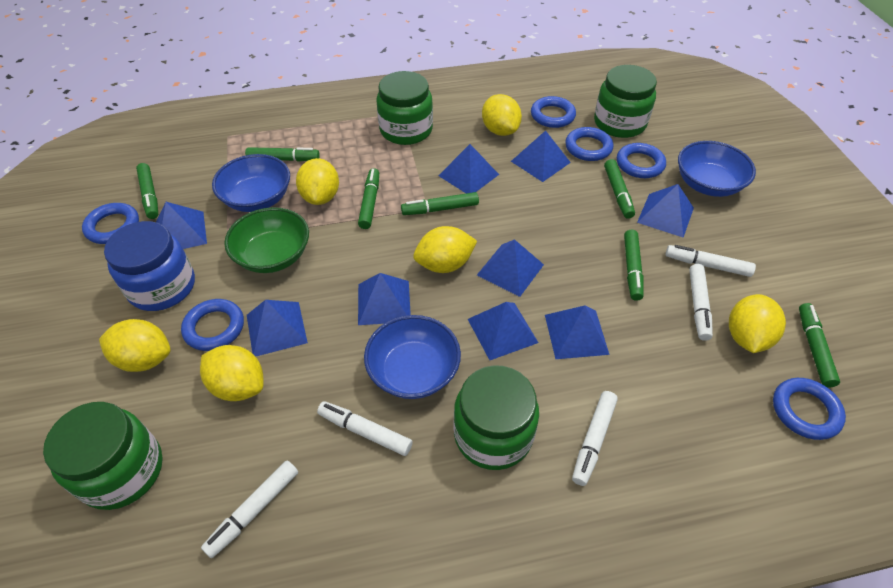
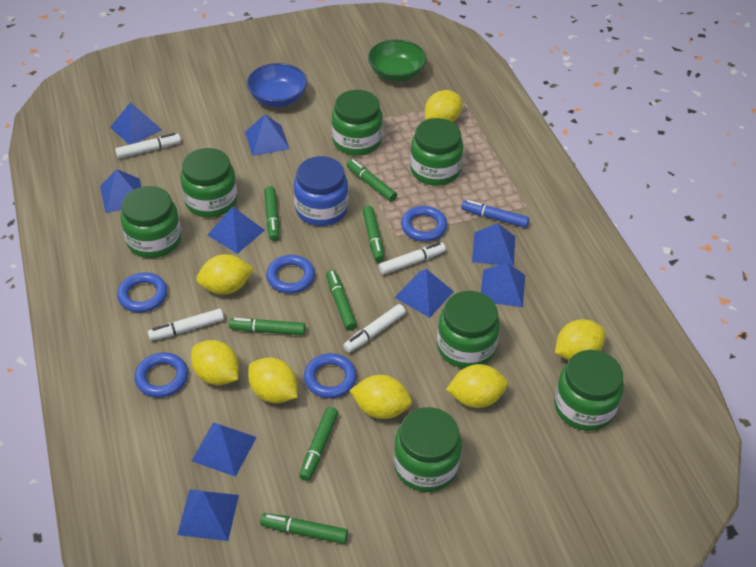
blue bowl: [212,154,290,212] [364,315,461,399] [678,141,756,197] = 3 -> [247,63,307,107] = 1
blue marker: none = 0 -> [461,200,529,228] = 1
blue ring: [82,203,139,244] [181,299,244,351] [531,96,576,128] [565,127,613,161] [617,143,666,178] [773,378,846,440] = 6 -> [117,272,167,312] [134,352,188,398] [266,255,315,294] [304,353,357,398] [401,206,447,242] = 5
green jar: [43,402,163,510] [377,71,433,145] [453,365,539,470] [594,65,657,138] = 4 -> [121,186,181,258] [180,148,237,218] [332,90,383,156] [394,407,462,492] [410,118,463,186] [437,291,500,368] [554,350,624,431] = 7
white marker: [201,461,298,558] [317,401,413,456] [572,391,618,486] [666,245,756,277] [689,264,713,341] = 5 -> [115,133,181,158] [148,309,224,341] [343,304,406,353] [378,242,446,275] = 4
yellow lemon: [99,319,171,372] [200,345,264,401] [296,158,339,205] [413,226,477,273] [482,94,522,136] [729,294,786,353] = 6 -> [191,340,239,385] [196,254,254,295] [248,357,298,403] [350,375,412,419] [425,90,462,122] [446,364,508,408] [555,319,605,361] = 7

